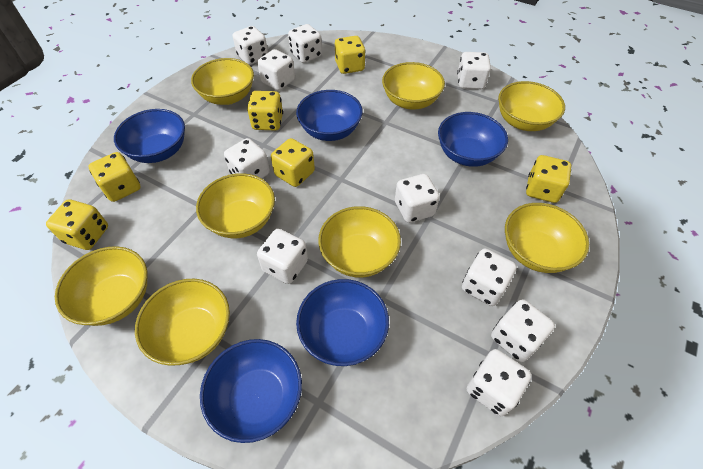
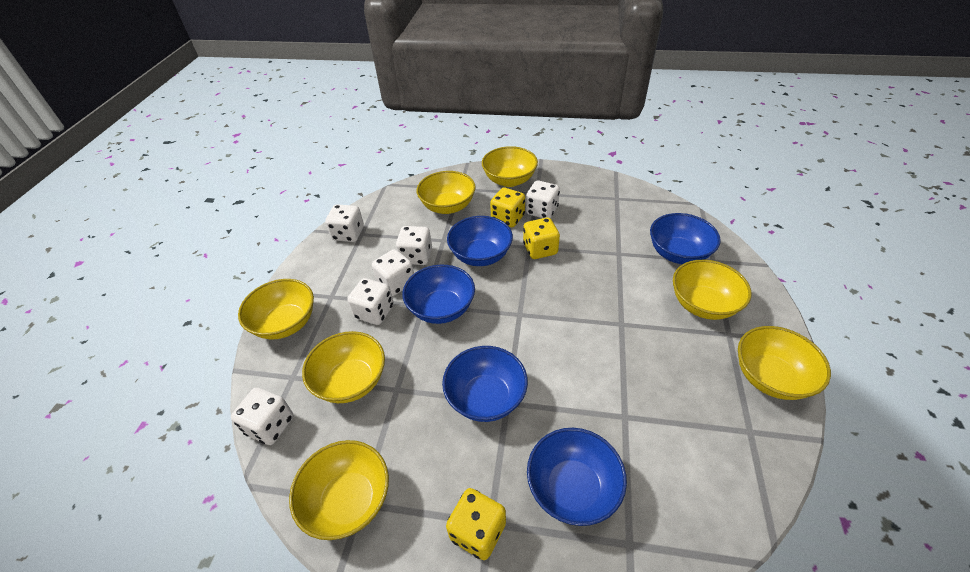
white dice: [224,138,270,178] [233,26,268,65] [257,49,295,91] [257,229,308,284] [288,24,322,63] [395,174,440,223] [457,52,491,89] [462,249,517,306] [467,349,532,416] [491,299,555,362] = 10 -> [231,387,294,445] [325,204,364,242] [347,278,394,325] [372,249,414,296] [396,226,432,265] [526,180,560,218] = 6
yellow bowl: [55,246,147,326] [135,279,230,366] [191,58,254,105] [196,173,275,238] [318,206,401,277] [382,62,445,110] [498,81,565,131] [505,203,589,273] = 8 -> [238,279,314,339] [289,440,389,540] [302,331,385,403] [417,171,476,214] [482,146,538,187] [673,260,752,320] [738,326,831,400] = 7
yellow dice: [46,199,108,250] [89,152,141,202] [247,91,283,131] [271,138,315,187] [335,36,366,74] [526,155,571,203] = 6 -> [446,488,506,560] [490,188,525,227] [523,218,560,259] = 3

